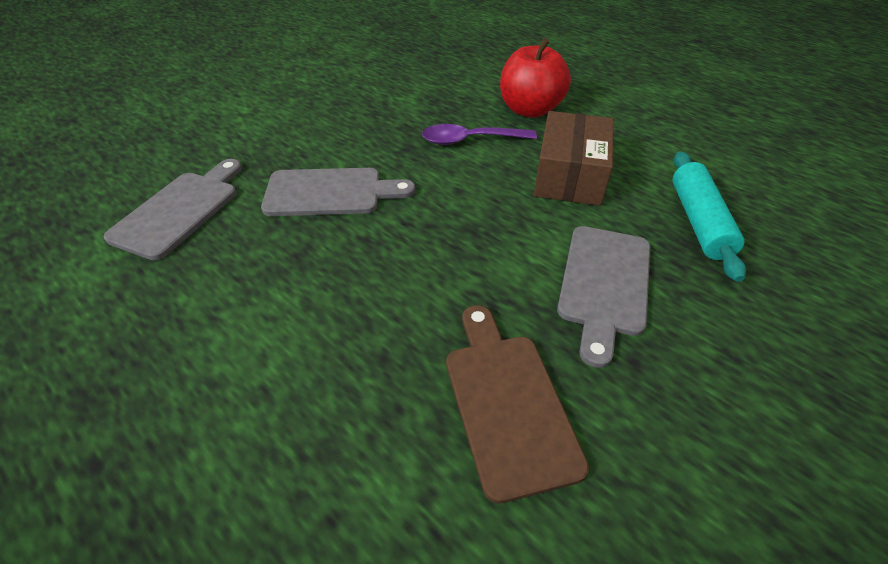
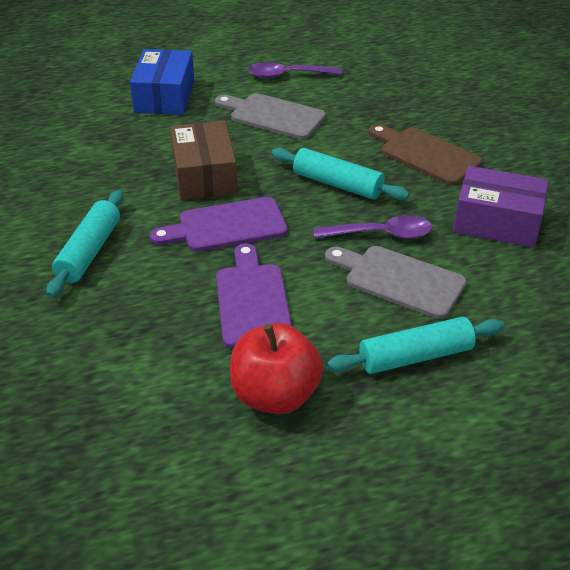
blue box: none = 0 -> [130,49,194,115] = 1
grey cutting board: [103,159,242,260] [261,168,415,216] [557,226,650,368] = 3 -> [215,93,326,139] [325,246,467,319] = 2
purple box: none = 0 -> [453,166,549,248] = 1
purple cutting board: none = 0 -> [150,197,288,252] [216,244,292,348] = 2
purple spoon: [422,124,537,145] = 1 -> [248,62,342,78] [313,215,432,239] = 2
turquoise rolling pin: [672,151,746,282] = 1 -> [46,190,124,298] [271,148,409,200] [327,317,504,374] = 3

